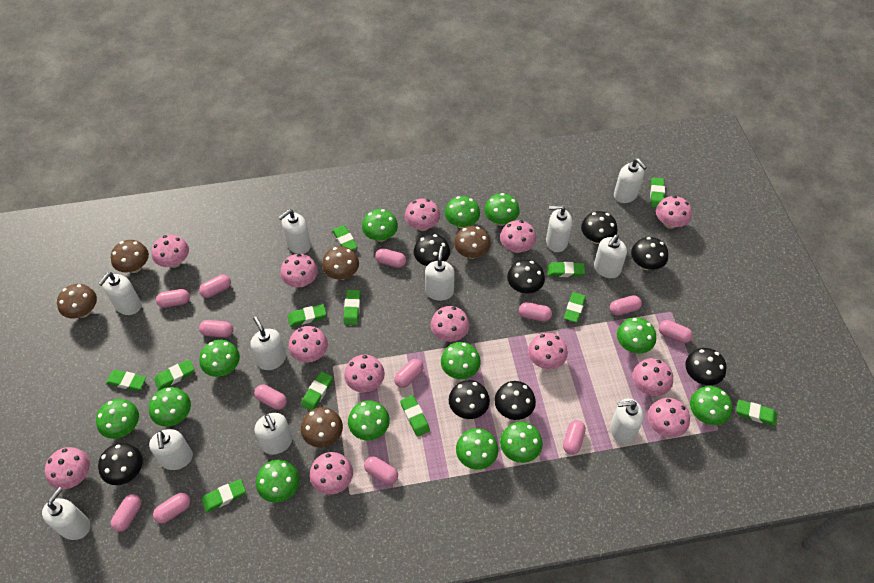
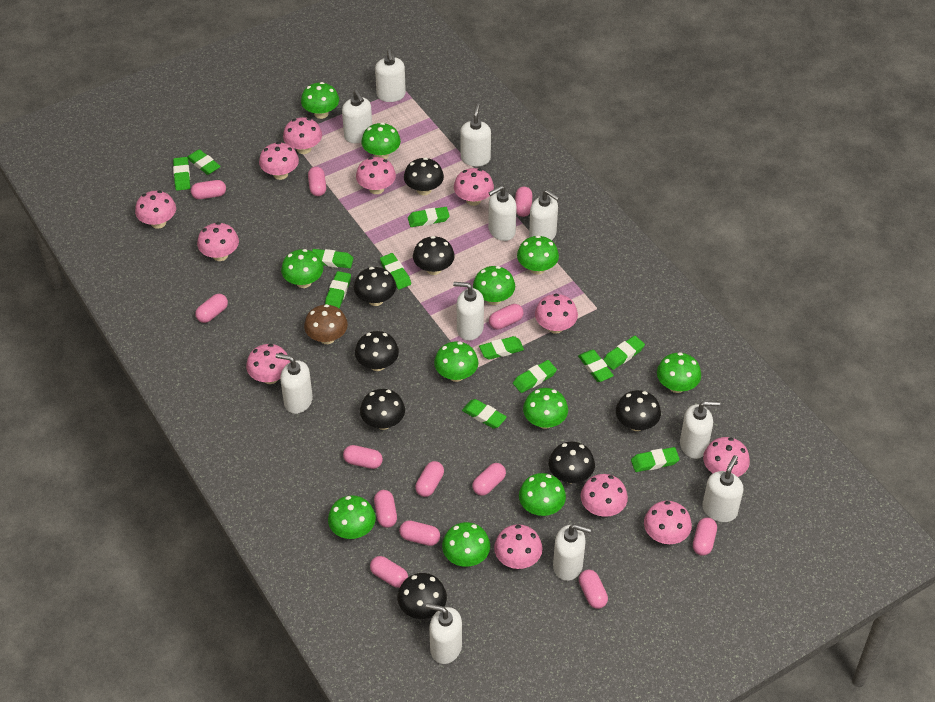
brown mushroom: [57,284,97,318] [111,240,149,273] [301,407,343,447] [322,246,359,280] [454,226,491,259] = 5 -> [304,304,348,344] = 1
green mushroom: [96,399,139,439] [149,387,191,426] [199,340,240,377] [256,460,300,503] [348,400,390,440] [362,209,398,242] [441,342,481,379] [445,196,480,228] [456,428,498,470] [484,193,520,226] [500,422,542,463] [617,317,656,354] [690,386,732,425] = 13 -> [281,249,323,288] [301,82,339,119] [328,495,376,539] [361,122,401,159] [434,341,478,382] [442,522,490,567] [473,266,515,305] [517,235,559,275] [519,473,566,516] [523,388,568,429] [657,352,701,393] = 11
pink mushroom: [45,447,90,489] [152,235,189,268] [280,254,318,287] [288,326,328,362] [310,452,353,495] [344,355,385,392] [405,199,440,231] [431,306,469,342] [500,220,536,253] [528,332,568,369] [633,358,673,396] [648,398,690,438] [656,196,692,229] = 13 -> [135,191,176,229] [197,222,239,261] [246,344,290,384] [259,142,299,180] [283,117,322,154] [356,157,396,194] [454,168,494,206] [494,524,543,569] [535,294,578,334] [580,474,628,517] [644,501,692,544] [703,437,750,477] = 12

